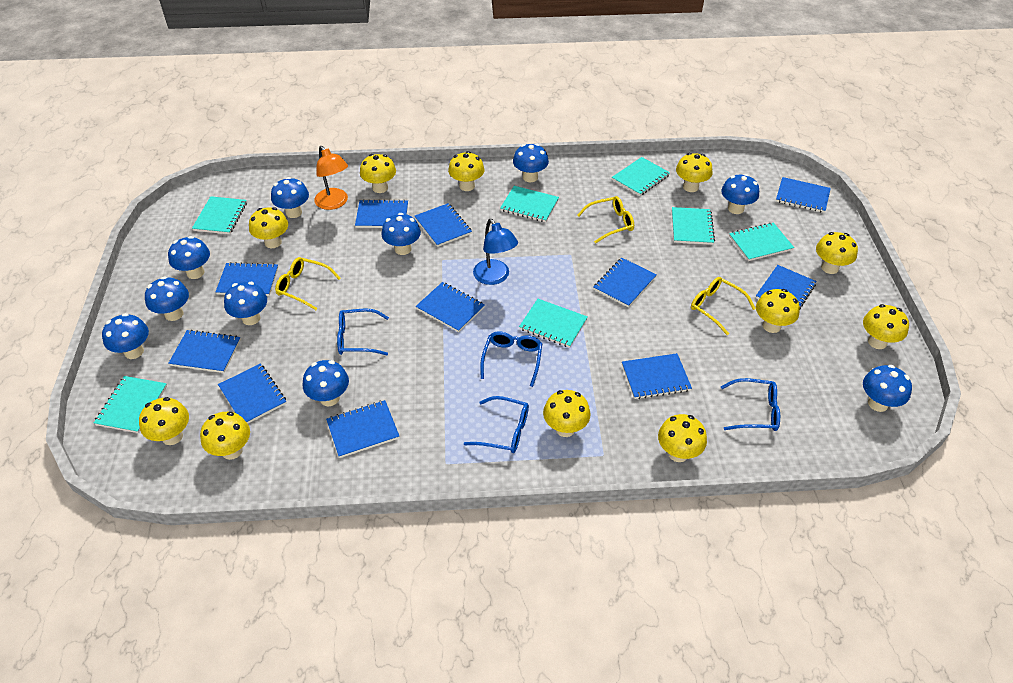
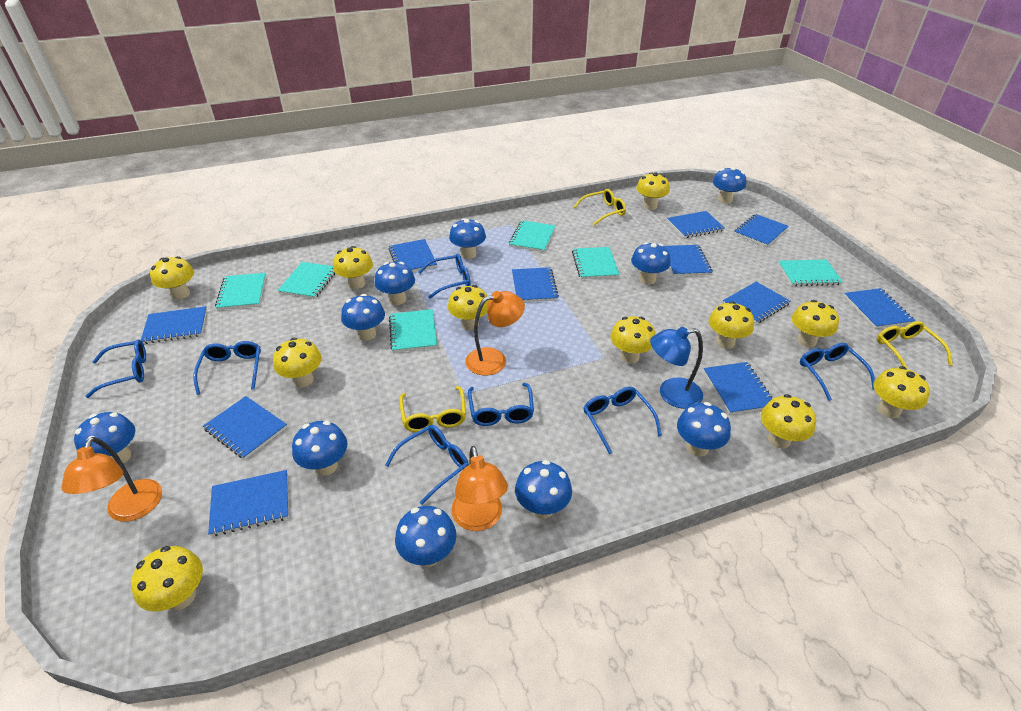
blue glasses: [337,308,389,355] [464,396,529,453] [480,331,542,387] [721,378,780,431] = 4 -> [85,340,146,398] [193,341,261,395] [385,425,469,505] [418,254,471,299] [468,383,534,426] [583,387,662,454] [800,343,875,401] = 7
orange lamp: [314,146,348,210] = 1 -> [61,437,162,522] [451,446,508,531] [466,291,525,376] = 3
turquoise notebook: [94,376,167,433] [192,196,247,234] [500,186,559,222] [519,299,588,348] [612,157,670,196] [672,207,715,245] [729,222,794,261] = 7 -> [215,273,266,310] [277,262,335,299] [389,309,437,352] [509,220,556,252] [572,247,620,279] [778,260,843,286] = 6

